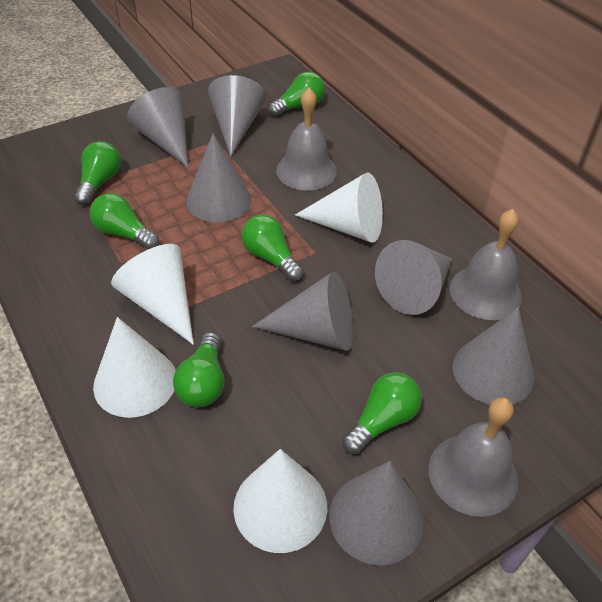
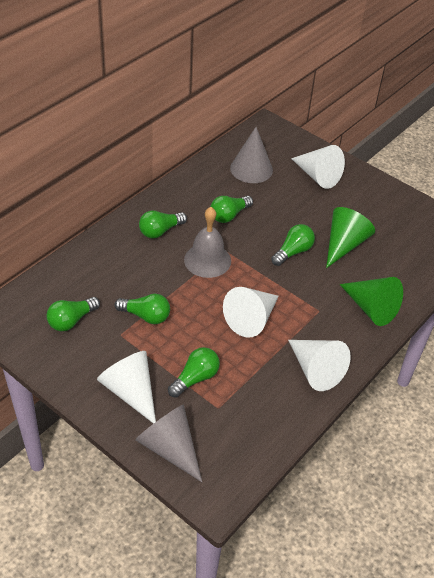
green cone: none = 0 -> [326,207,375,268] [340,277,403,326] = 2
grey bell: [276,88,337,190] [428,397,518,517] [449,209,522,320] = 3 -> [184,207,231,278] = 1
grey cone: [127,87,188,168] [186,134,252,222] [208,75,266,156] [252,271,353,351] [329,461,424,565] [375,240,452,315] [453,307,534,404] = 7 -> [135,405,202,482] [230,127,273,183] = 2

